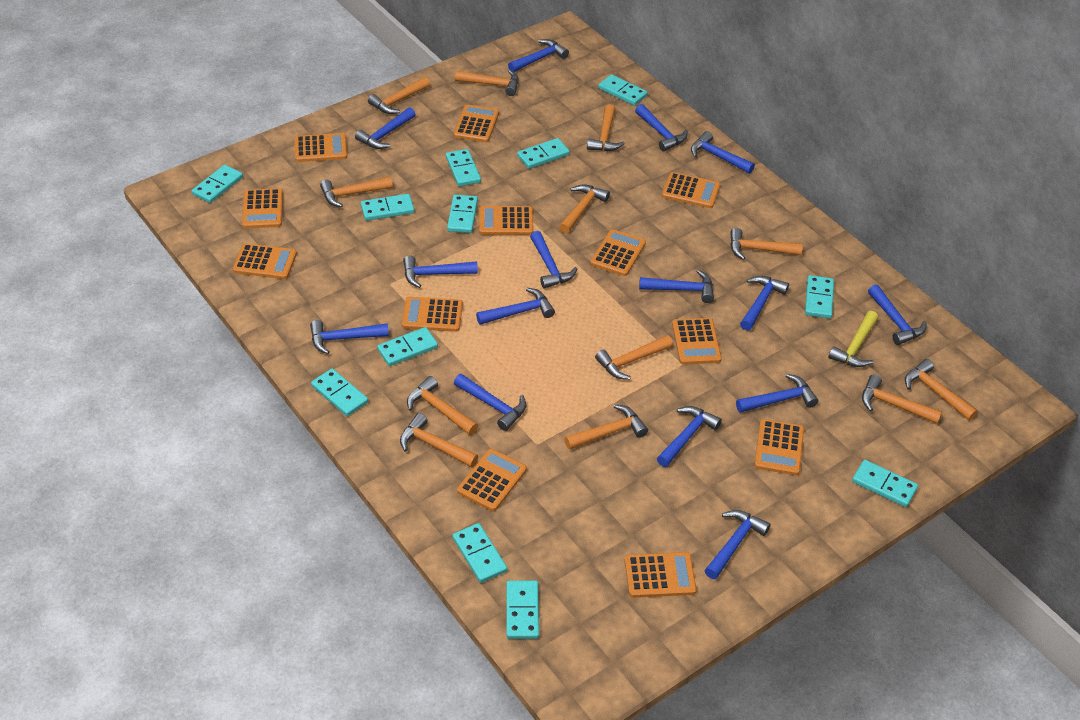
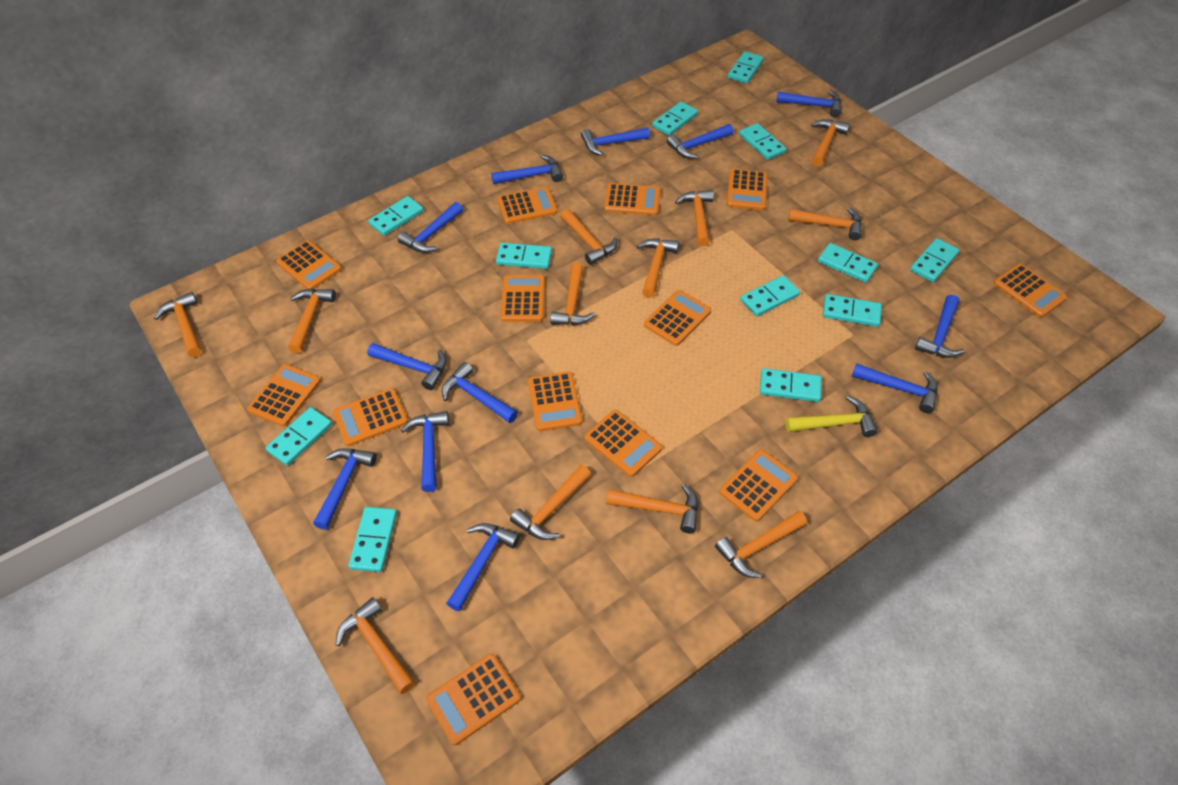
blue hammer: [310,320,389,354] [355,107,416,149] [403,256,478,288] [454,374,526,431] [476,288,555,325] [508,39,569,72] [530,231,577,288] [635,104,687,151] [639,270,714,303] [657,406,722,467] [691,131,755,174] [705,510,771,579] [736,374,819,413] [740,276,789,331] [868,285,927,345] = 15 -> [313,448,377,530] [367,343,447,390] [398,202,463,253] [401,411,449,492] [442,362,518,423] [446,523,520,611] [491,155,563,184] [581,128,650,156] [667,124,734,159] [776,90,841,117] [852,363,937,413] [915,295,964,358] = 12
orange calculator: [233,243,297,279] [242,188,283,228] [294,133,347,162] [402,297,463,332] [454,104,499,142] [457,449,527,511] [479,206,533,235] [591,229,646,276] [624,552,697,598] [662,172,720,208] [672,318,722,364] [754,419,804,475] = 12 -> [247,364,321,427] [276,240,342,289] [333,388,408,447] [426,654,521,745] [497,187,557,224] [501,275,545,322] [528,372,582,431] [585,410,662,477] [604,183,661,216] [644,290,711,346] [719,449,798,522] [727,169,768,210] [993,264,1067,318] = 13

